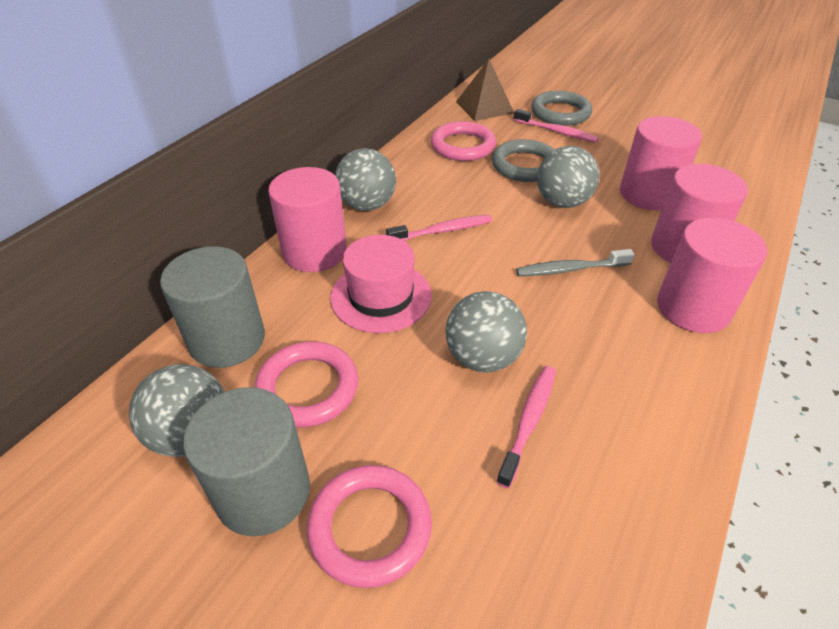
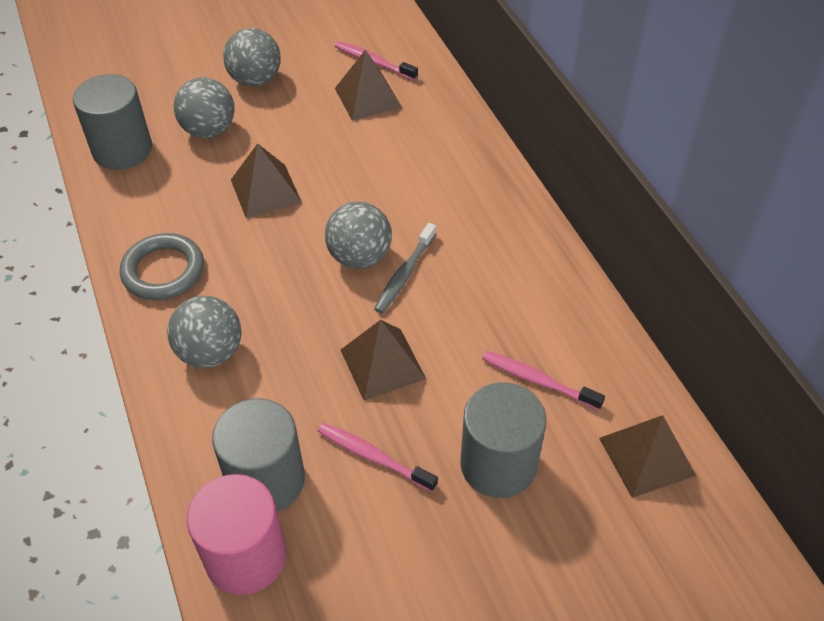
brown pyramid: [456,59,514,121] = 1 -> [231,143,302,218] [335,49,402,121] [341,320,426,401] [599,415,696,498] = 4
grey cylinder: [160,246,265,368] [183,387,310,536] = 2 -> [73,74,152,170] [212,398,305,512] [460,382,546,498] = 3
grey ring: [492,139,554,182] [531,91,592,126] = 2 -> [120,233,204,300] = 1
pink cylinder: [268,167,347,272] [620,116,702,210] [651,164,748,263] [657,218,767,333] = 4 -> [186,474,286,595] = 1
pink hat: [330,235,432,333] = 1 -> none = 0
pink ring: [255,342,358,428] [307,465,432,588] [431,121,496,161] = 3 -> none = 0

